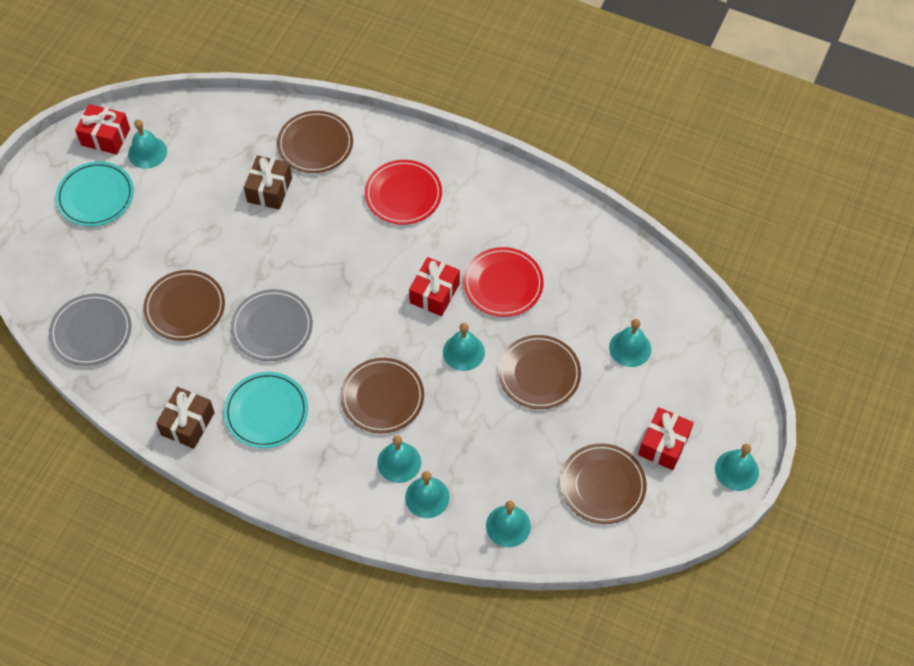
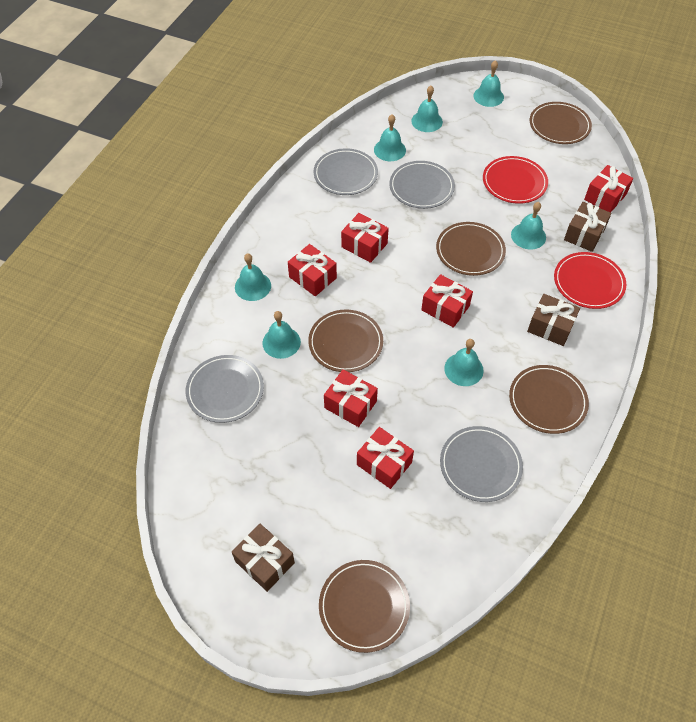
brown gift: [156,387,215,449] [244,155,292,210] = 2 -> [232,524,295,592] [527,294,580,346] [564,202,611,252] = 3
grey plate: [49,294,131,366] [231,289,313,361] = 2 -> [186,355,264,423] [314,148,378,195] [389,161,455,209] [440,426,523,502] = 4
red gift: [75,104,130,155] [409,257,460,316] [638,407,694,470] = 3 -> [288,244,337,296] [324,369,378,427] [341,213,389,263] [357,427,414,489] [421,274,473,328] [584,165,633,213] = 6
turquoise plate: [55,161,134,226] [224,372,308,448] = 2 -> none = 0

